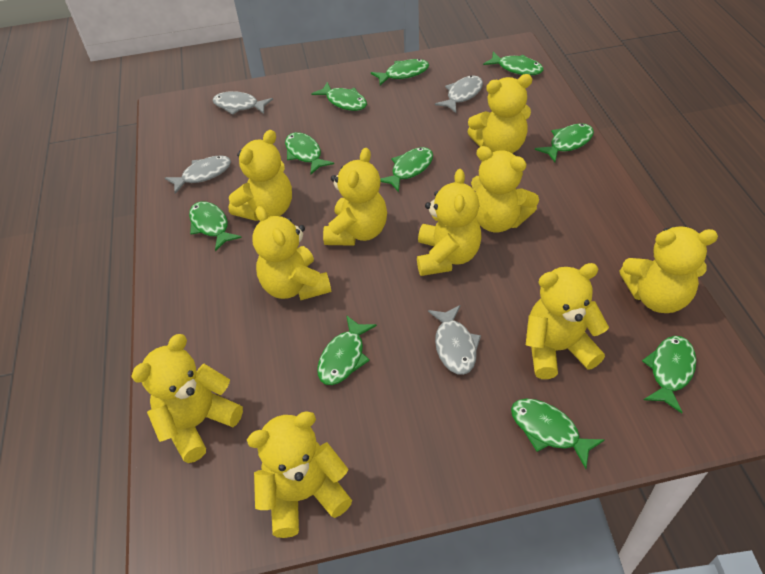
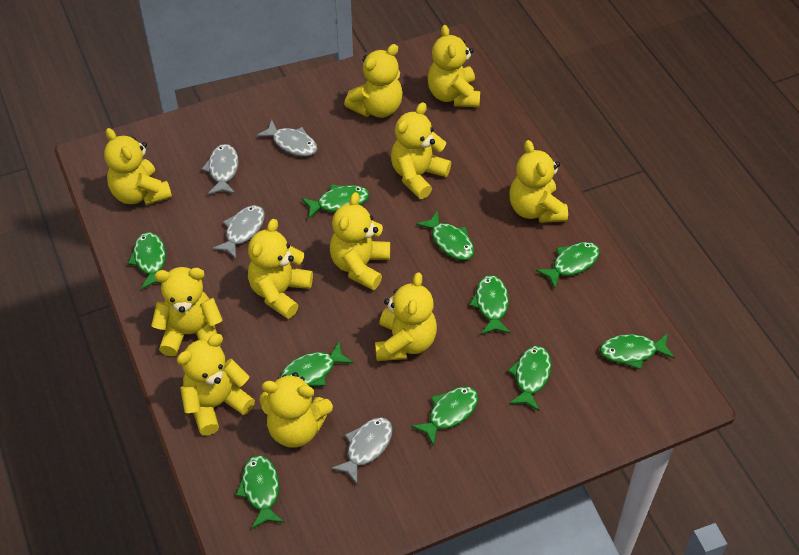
yellow teddy bear: [131,334,243,463] [229,130,292,221] [247,411,352,538] [252,206,331,300] [323,148,387,246] [417,169,482,276] [467,74,532,153] [471,146,539,232] [526,263,609,379] [619,227,718,313] = 10 -> [104,128,172,205] [151,267,223,356] [177,334,255,436] [248,219,313,319] [260,372,333,448] [330,192,390,290] [344,44,403,118] [375,272,437,361] [391,102,451,199] [428,25,480,107] [509,140,568,223] = 11

